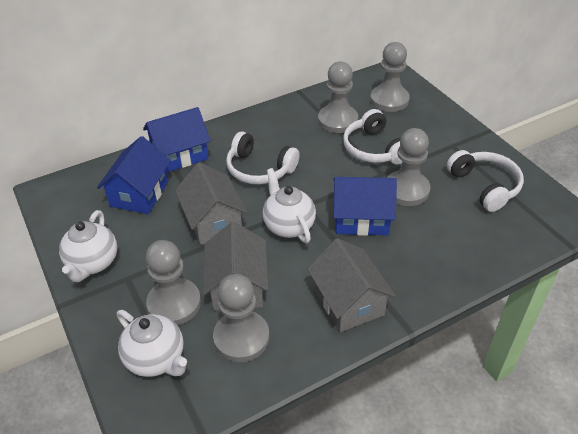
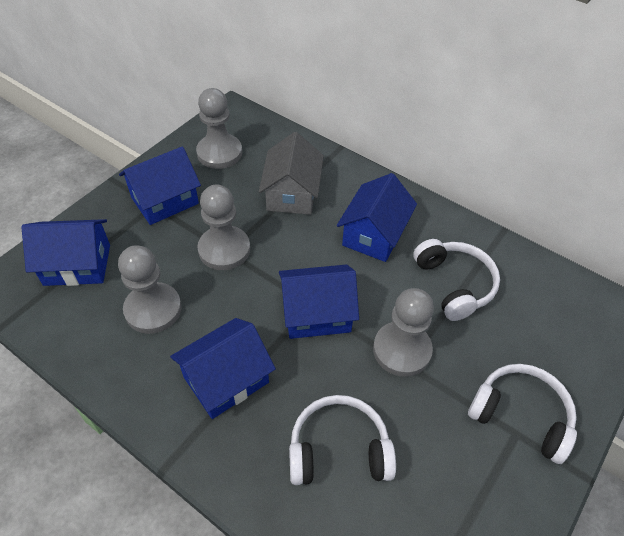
blue house: [97,136,171,214] [143,107,211,172] [333,177,397,236] = 3 -> [21,219,110,286] [119,146,201,225] [170,318,276,419] [279,264,359,339] [337,173,417,262] = 5
grey house: [175,162,247,245] [203,222,268,310] [307,238,396,332] = 3 -> [259,132,324,215] = 1
grey pawn: [146,240,201,325] [213,274,270,362] [318,62,358,133] [370,42,410,112] [387,128,431,206] = 5 -> [118,245,182,334] [196,88,242,169] [197,185,250,270] [373,288,434,377] = 4
white teapot: [59,210,117,282] [117,310,187,377] [263,168,316,243] = 3 -> none = 0

